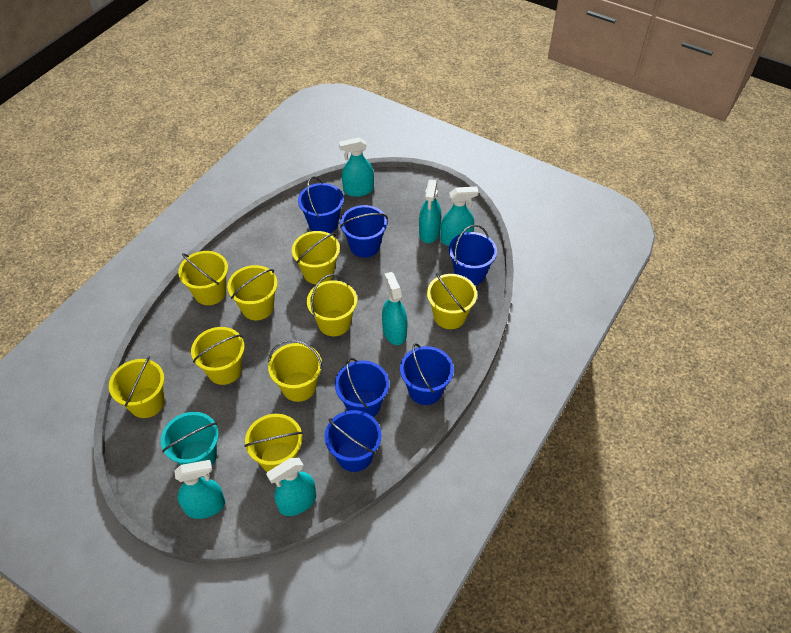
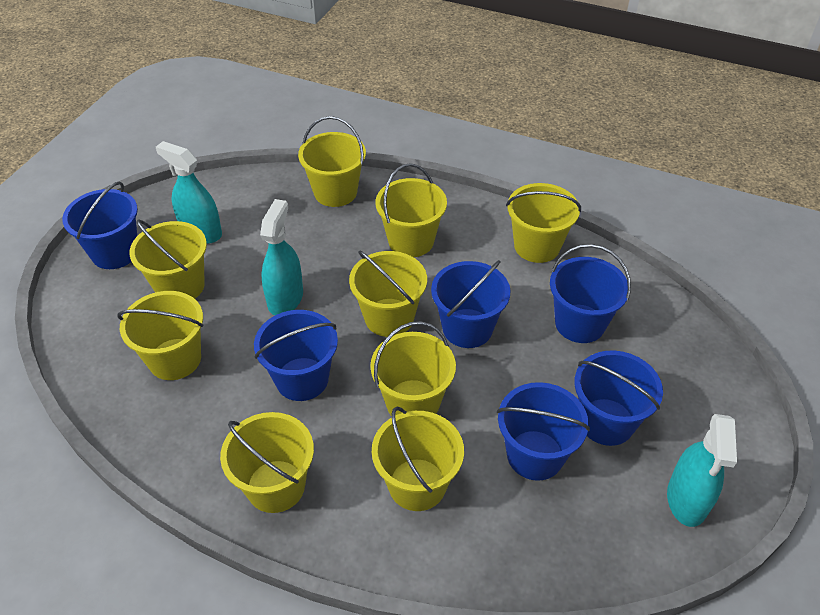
turquoise bucket: [161,412,219,465] = 1 -> none = 0
turquoise spray bottle: [174,460,225,519] [266,458,316,516] [339,137,374,197] [382,272,408,345] [419,180,441,243] [440,187,479,246] = 6 -> [156,141,222,244] [260,199,303,315] [667,414,737,527] = 3

